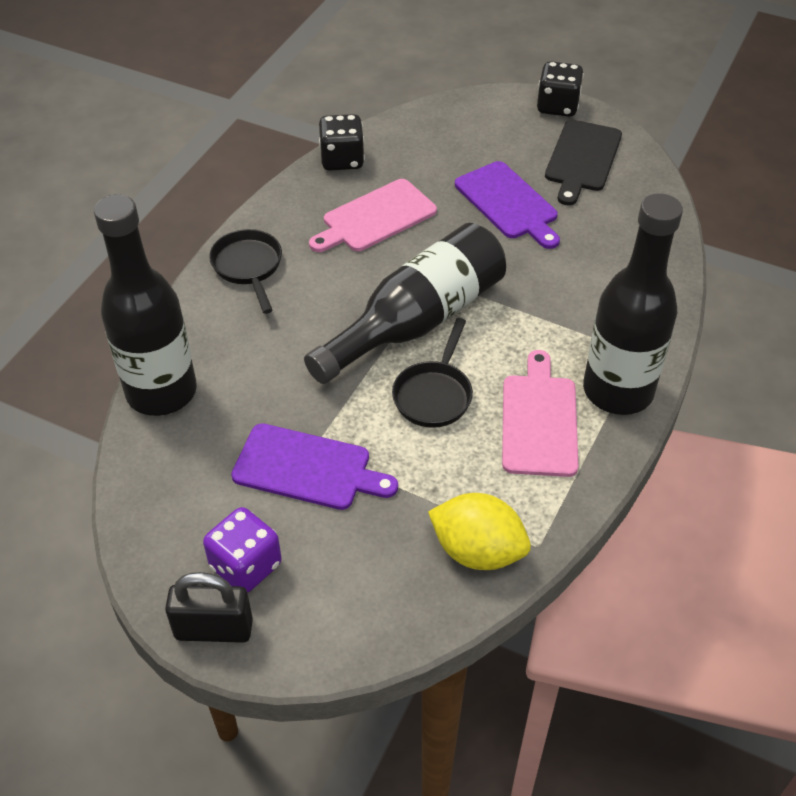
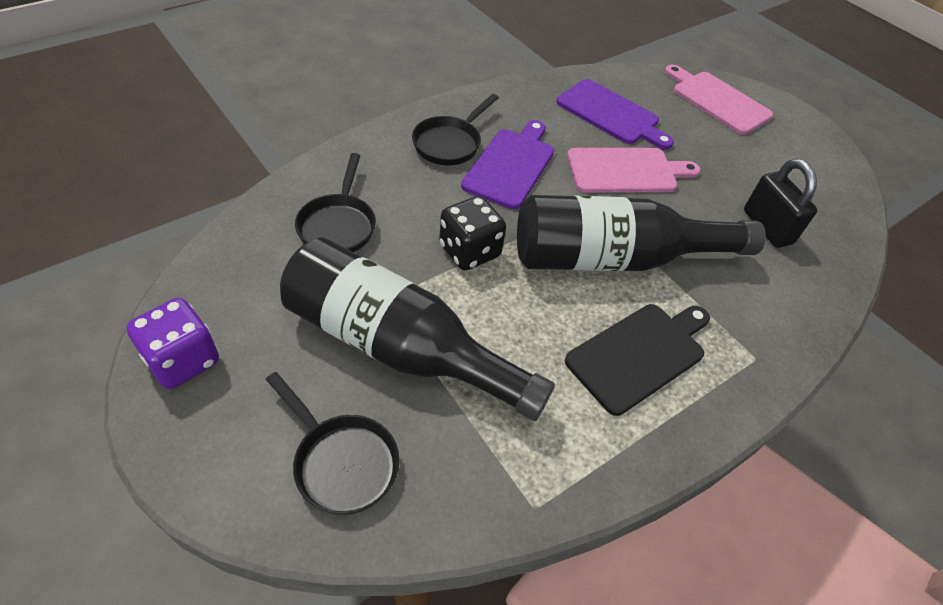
black bottle: [94,194,197,416] [304,223,506,384] [583,193,683,415] = 3 -> [280,238,555,421] [517,195,766,271] = 2
black dice: [319,114,365,170] [537,61,584,117] = 2 -> [439,196,506,270] = 1
black pan: [209,229,282,314] [392,318,473,428] = 2 -> [266,372,400,515] [295,153,376,252] [412,94,499,165] = 3
yellow lemon: [428,493,531,570] = 1 -> none = 0

